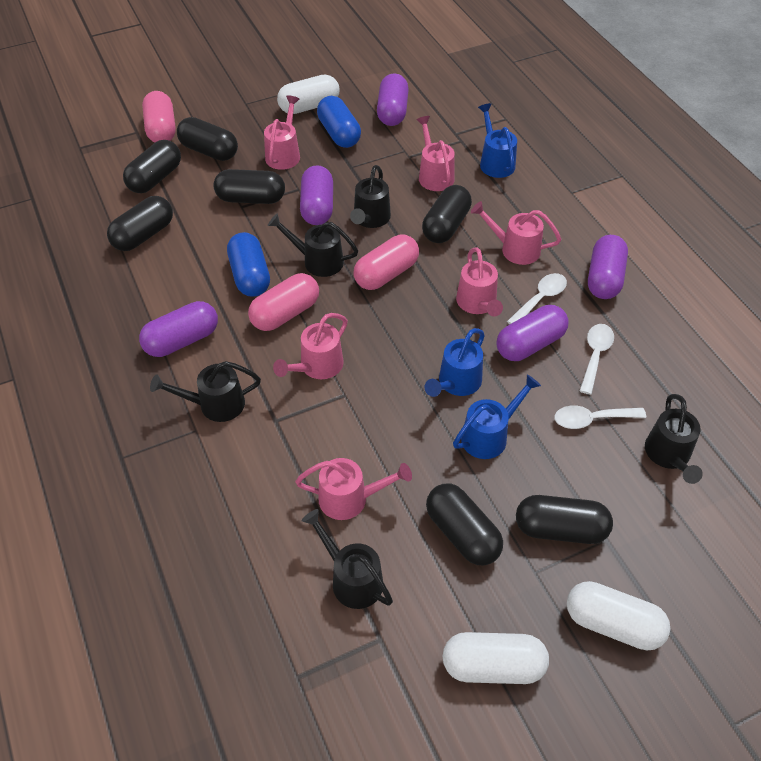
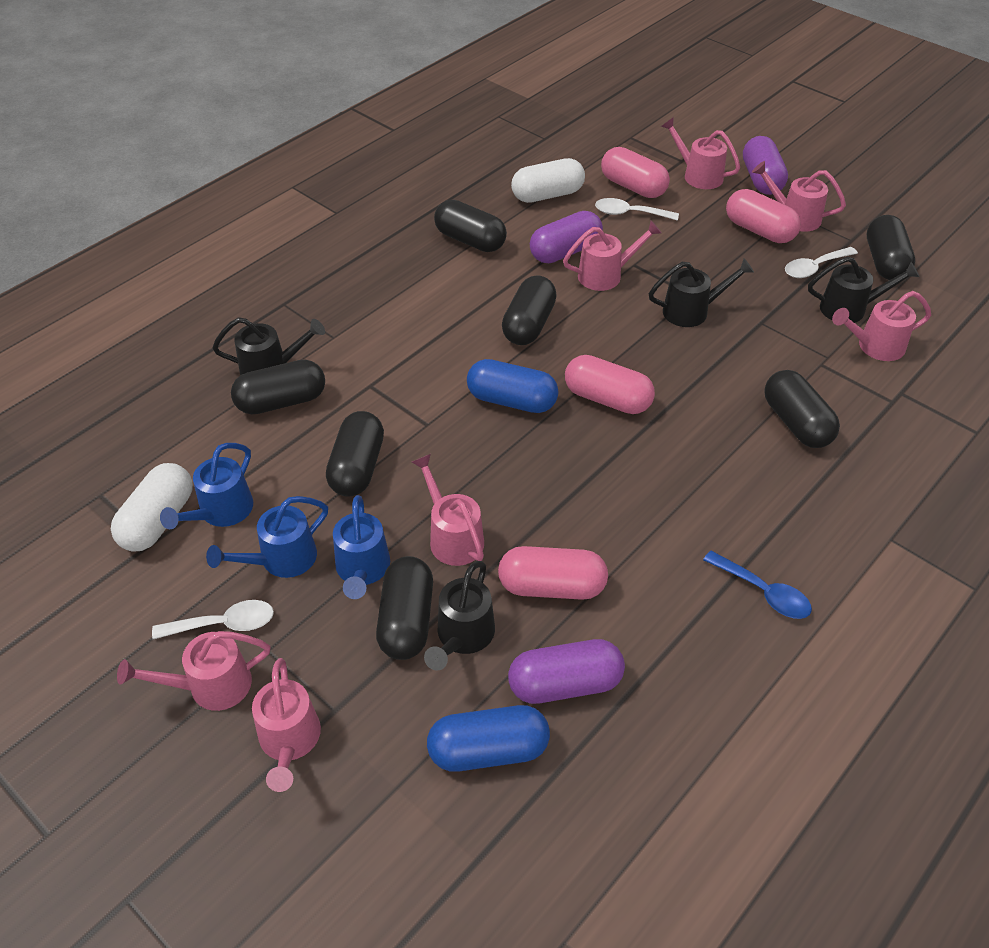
black watering can: [150,361,261,422] [268,214,358,277] [302,509,393,609] [350,165,391,228] [645,394,703,484] = 5 -> [213,317,325,375] [424,561,495,671] [649,259,754,327] [808,257,919,323] = 4
blue spoon: none = 0 -> [703,551,812,619] = 1
pink capsule: [142,91,176,143] [248,273,319,331] [353,235,419,290] = 3 -> [498,546,608,600] [565,355,655,414] [601,147,670,198] [726,189,801,243] = 4
pink watering can: [264,95,300,170] [273,313,348,379] [295,458,412,520] [416,116,455,191] [456,247,503,316] [471,201,561,265] = 6 -> [117,631,270,711] [252,658,321,792] [412,454,484,566] [563,221,661,291] [661,117,740,189] [752,161,846,232] [832,291,931,361] = 7
purple capsule: [139,301,218,357] [300,165,333,225] [377,73,409,126] [496,305,568,361] [588,235,628,299] = 5 -> [508,639,625,704] [530,211,603,263] [743,136,788,195] = 3
white capsule: [277,74,340,114] [443,632,549,684] [567,581,671,651] = 3 -> [111,463,193,552] [511,158,585,203] = 2

